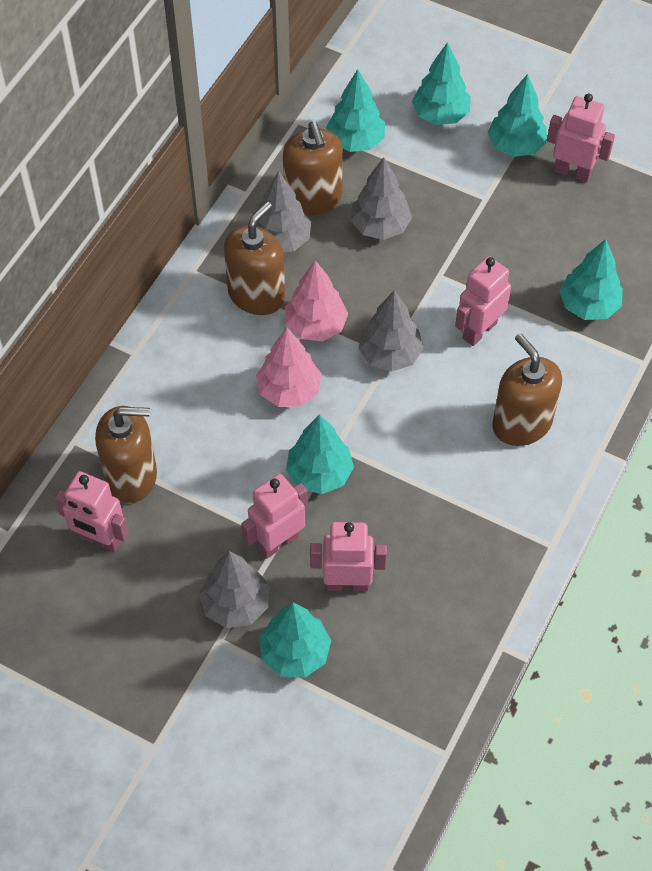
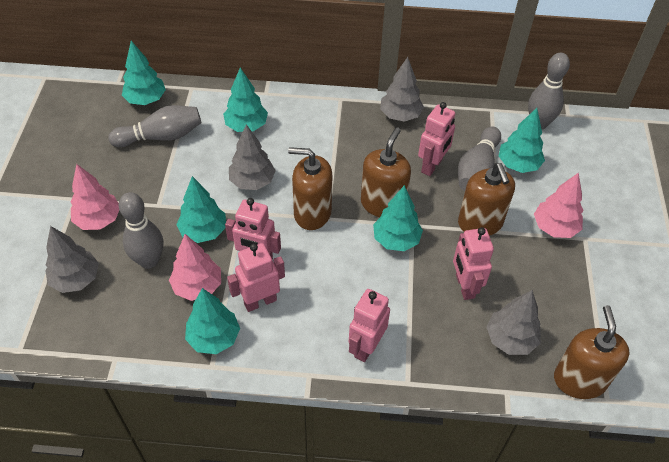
grey bowling pin: none = 0 -> [108,105,201,147] [119,192,163,269] [458,126,501,191] [528,53,570,130] = 4
pink tree: [256,328,322,407] [285,260,348,341] = 2 -> [71,164,119,230] [169,234,221,301] [534,173,583,238] = 3

